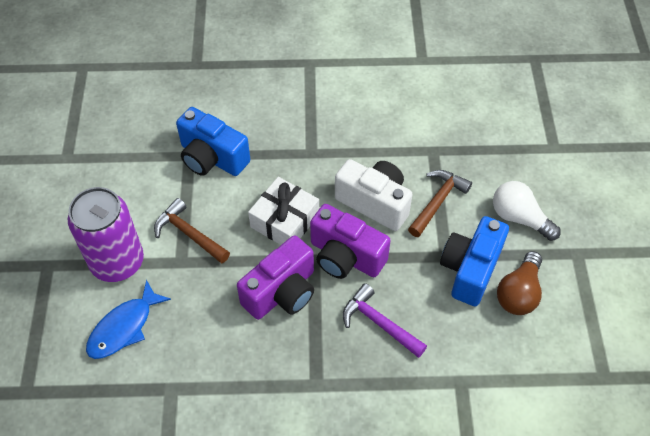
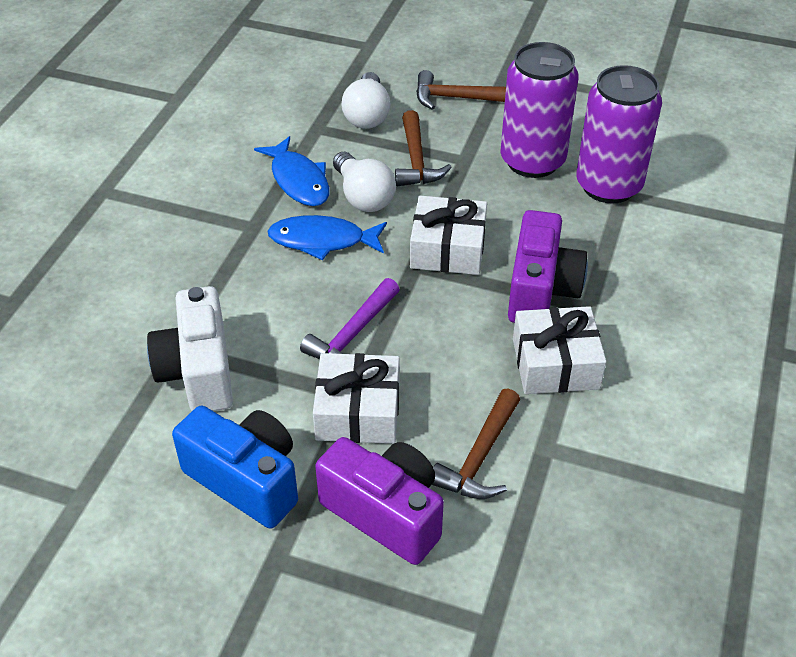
blue camera: [176,107,250,176] [440,216,509,306] = 2 -> [172,406,298,529] = 1
blue fish: [86,280,171,359] = 1 -> [254,136,329,206] [267,215,387,260] = 2
brown hammer: [154,198,230,264] [408,170,472,237] = 2 -> [395,110,452,186] [416,70,506,110] [432,388,520,499] = 3
brown light bulb: [497,251,542,315] = 1 -> none = 0
purple can: [68,187,144,282] = 1 -> [501,42,579,178] [576,65,662,204] = 2
white gift: [248,177,319,245] = 1 -> [313,353,400,444] [410,196,487,275] [513,306,607,394] = 3
white light bulb: [493,181,561,241] = 1 -> [333,152,396,212] [341,72,390,129] = 2

